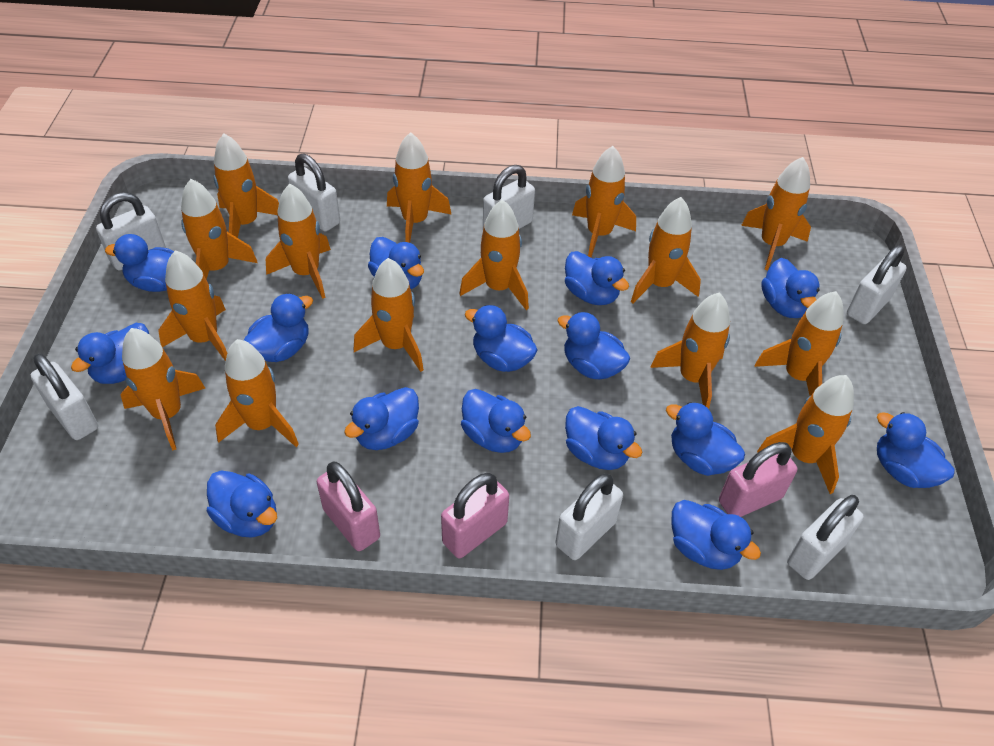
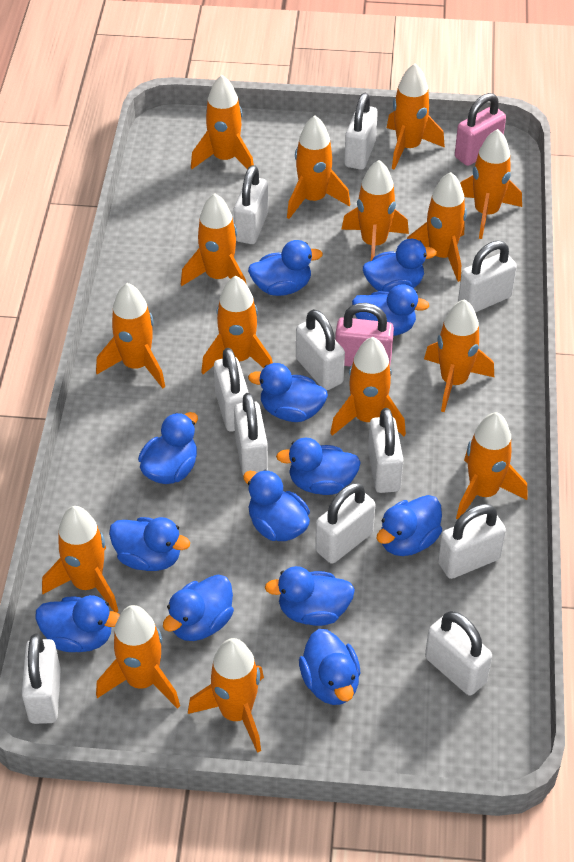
blue duck: [71,323,149,384] [105,234,174,292] [207,470,277,538] [244,293,313,362] [344,387,419,450] [368,237,424,289] [461,389,531,453] [465,305,537,372] [557,312,630,380] [565,251,629,305] [565,406,643,470] [666,402,745,476] [671,500,761,570] [761,258,820,318] [877,412,955,488] = 15 -> [36,595,120,652] [109,517,190,571] [138,412,198,484] [163,575,234,641] [243,470,310,541] [248,240,323,296] [248,363,328,422] [265,566,355,626] [276,438,361,495] [299,629,361,705] [352,284,429,336] [363,239,437,292] [376,495,442,556] = 13
pink padlock: [317,462,380,551] [441,473,509,558] [719,442,797,517] = 3 -> [335,303,394,367] [455,93,506,166] = 2
white padlock: [31,354,98,440] [96,192,166,270] [288,153,340,231] [483,165,535,229] [555,473,623,560] [787,495,864,580] [847,245,907,324] = 7 -> [22,634,61,724] [214,348,249,432] [234,165,268,244] [234,393,268,475] [296,309,345,390] [315,483,376,564] [344,93,378,170] [368,408,403,493] [425,611,492,695] [438,504,506,579] [458,241,517,313] = 11

